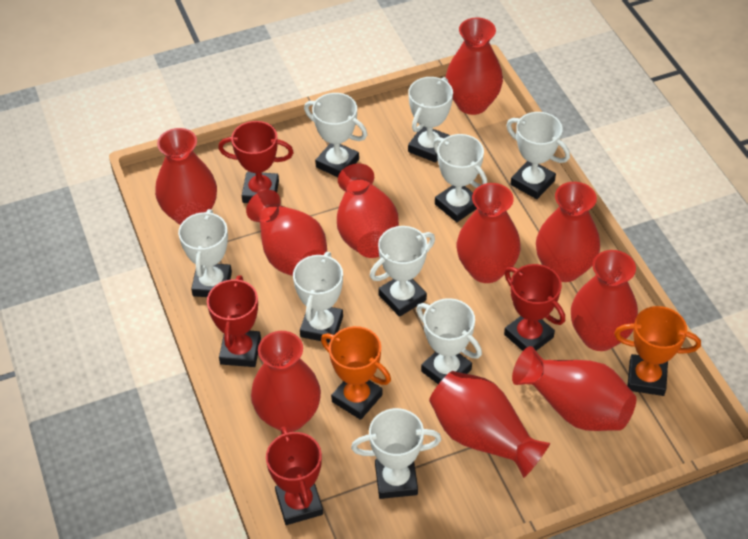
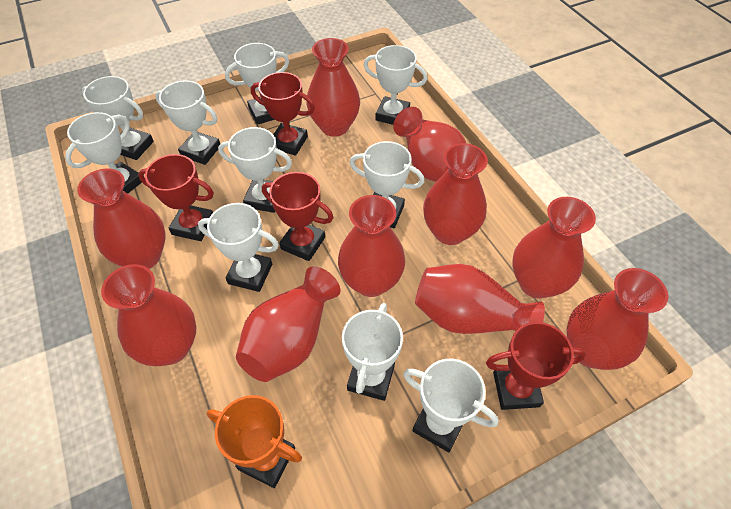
orange trophy: [321,326,391,420] [614,306,701,396] = 2 -> [207,395,302,488] = 1
white trophy: [178,209,232,297] [293,252,343,343] [304,93,367,177] [351,408,441,499] [370,226,435,317] [408,77,453,163] [416,298,482,384] [433,134,487,222] [506,112,570,199] = 9 -> [65,112,142,194] [82,76,154,160] [155,80,220,165] [198,203,279,292] [218,127,292,213] [225,43,289,125] [342,303,403,401] [350,141,425,228] [363,45,428,125] [403,359,499,452] = 10

